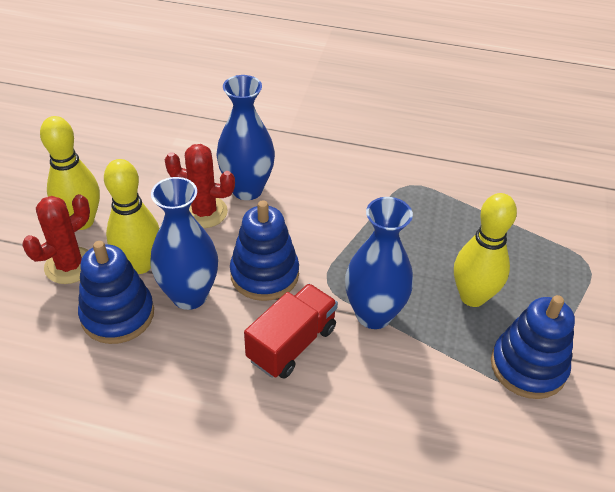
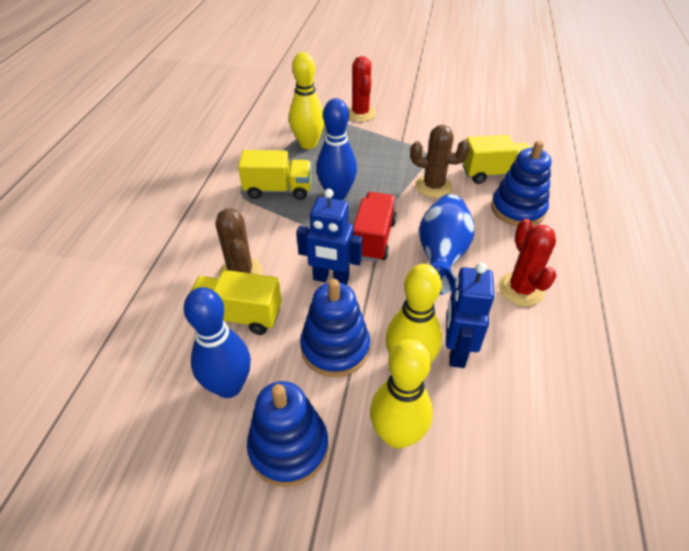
blue bowling pin: none = 0 -> [184,287,251,398] [317,98,357,200] = 2
blue robot: none = 0 -> [296,189,362,285] [446,263,494,368] = 2
blue vase: [150,177,218,310] [216,75,275,200] [345,197,413,329] = 3 -> [419,194,474,295] = 1
brown cactus: none = 0 -> [216,209,263,277] [410,125,470,198] = 2
yellow truck: none = 0 -> [190,270,282,335] [238,150,312,200] [463,135,531,184] = 3

